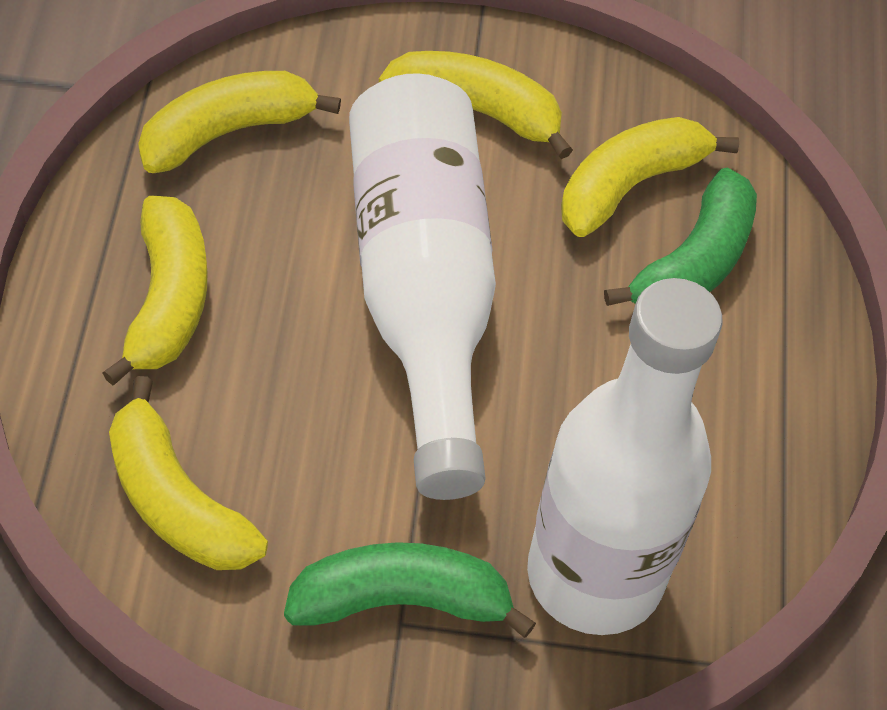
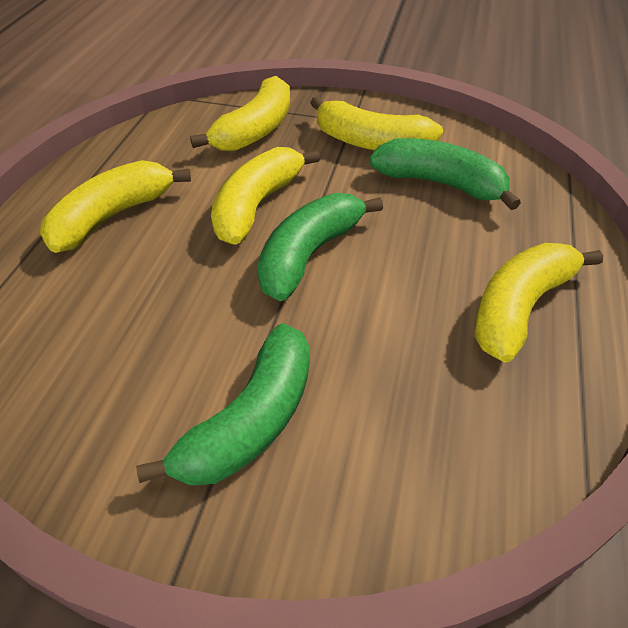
green banana: [284,542,536,638] [604,168,757,306] = 2 -> [136,323,310,486] [257,193,383,301] [369,138,521,210] = 3
white bottle: [349,73,496,500] [527,278,722,635] = 2 -> none = 0

